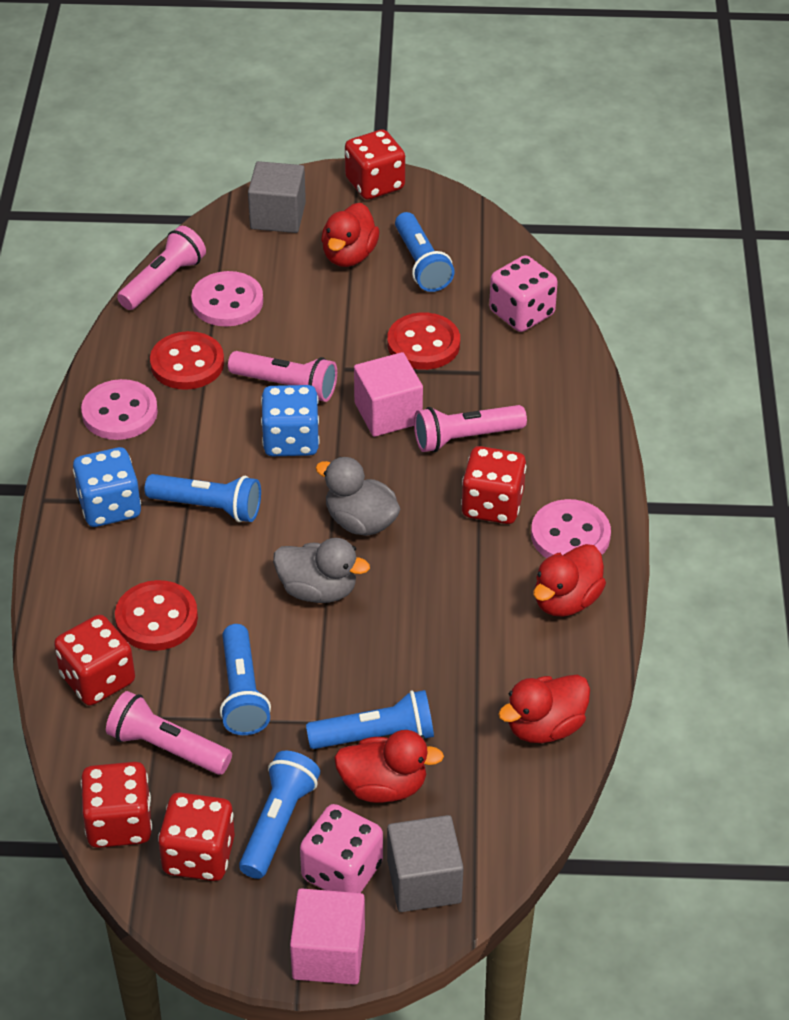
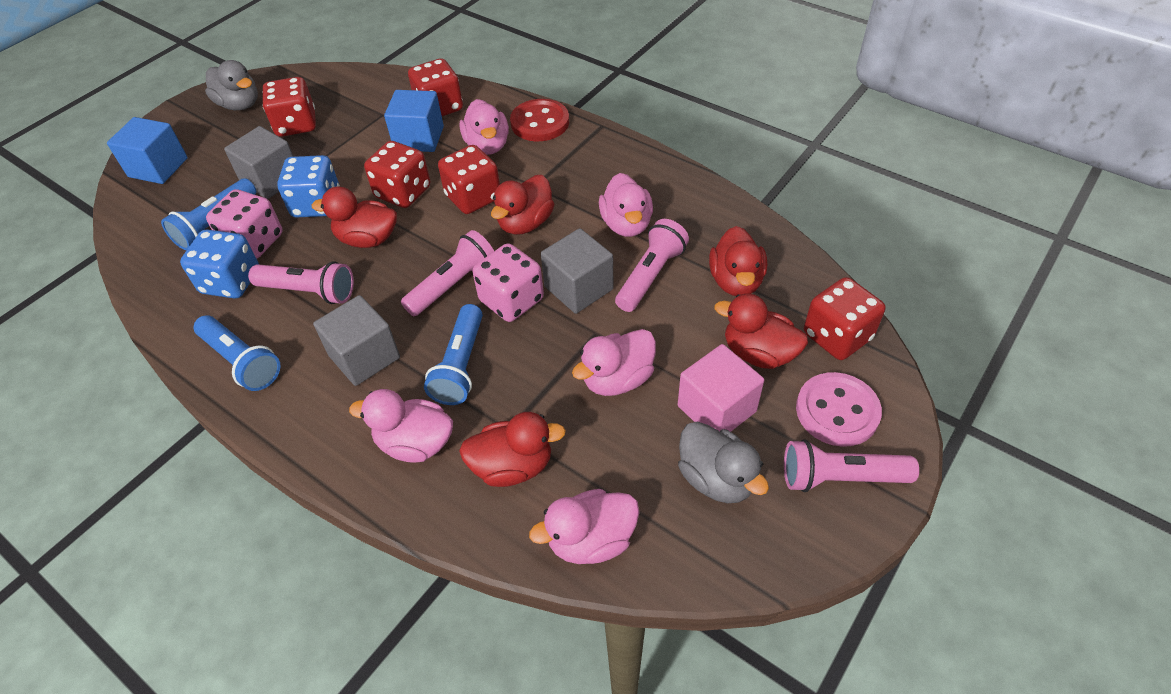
blue cube: none = 0 -> [107,117,188,184] [384,90,444,152] = 2
blue flashlight: [144,474,261,522] [220,624,271,735] [239,751,320,879] [306,690,434,749] [395,212,455,292] = 5 -> [161,178,257,250] [194,315,280,391] [424,304,483,405] = 3
grey cube: [248,161,306,233] [387,815,464,912] = 2 -> [224,126,294,199] [313,295,400,386] [541,228,614,314] = 3
pink button: [81,379,158,440] [191,271,263,327] [531,499,611,558] = 3 -> [796,372,882,447] = 1
pink cube: [290,888,365,985] [354,352,423,437] = 2 -> [678,344,764,432] = 1
pink duck: none = 0 -> [349,389,453,463] [460,99,509,155] [529,489,639,564] [572,329,656,396] [599,173,653,237] = 5
red button: [115,580,198,651] [150,331,224,390] [387,312,460,370] = 3 -> [510,99,569,141] = 1
red duck: [321,203,379,267] [334,730,444,803] [498,675,590,743] [533,544,606,617] = 4 -> [312,186,397,248] [459,412,566,487] [491,175,554,235] [709,226,767,296] [714,294,808,369] = 5

